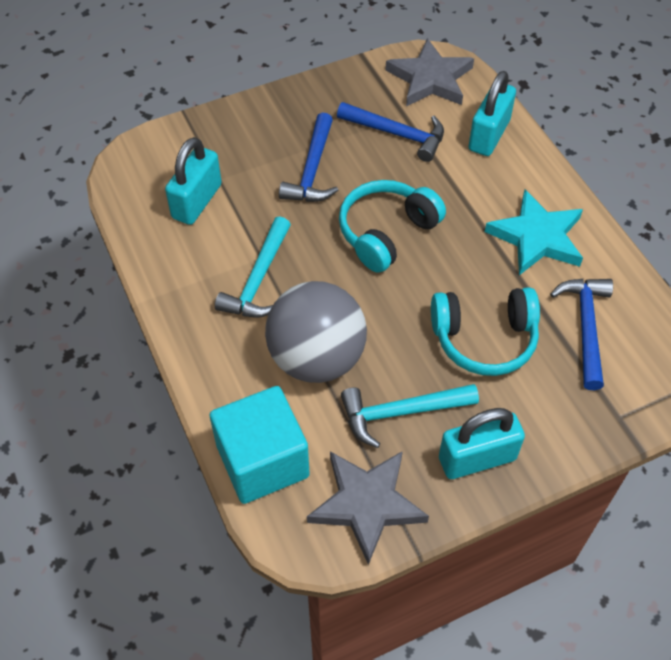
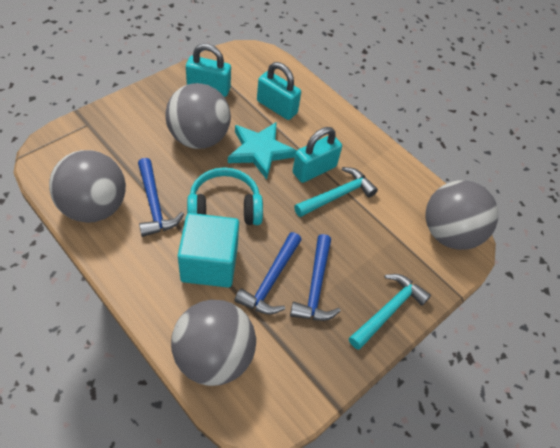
grey ball: [265,281,367,383] = 1 -> [49,150,126,223] [165,83,231,149] [171,300,256,386] [426,180,498,250] = 4
grey star: [307,451,429,565] [385,38,474,106] = 2 -> none = 0
turquoise headphones: [339,180,446,273] [431,287,540,376] = 2 -> [187,167,263,225] = 1

